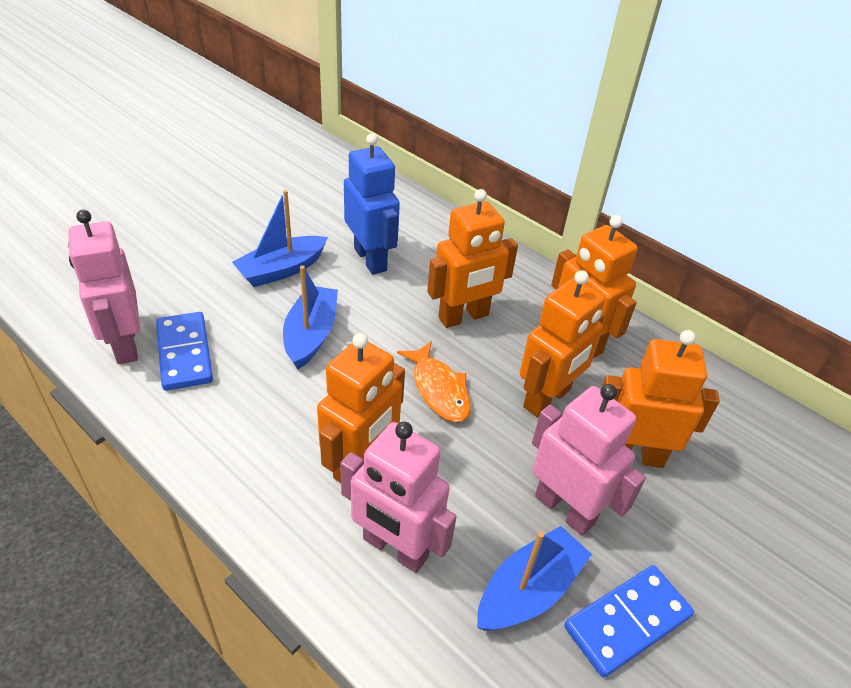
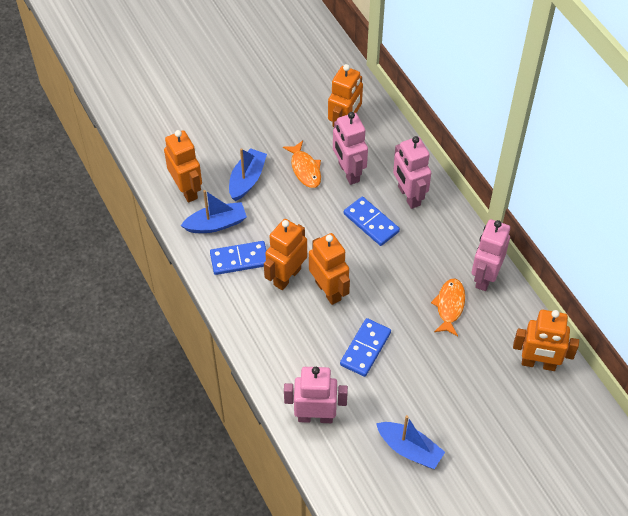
blue domino: [156,312,213,391] [564,565,694,678] = 2 -> [210,241,267,275] [340,318,391,377] [344,196,400,246] = 3
blue robot: [344,133,400,275] = 1 -> none = 0
orange fish: [397,341,471,422] = 1 -> [283,140,321,188] [431,279,465,336] = 2
pink robot: [68,210,140,364] [340,422,457,573] [532,384,646,536] = 3 -> [284,367,348,423] [333,112,368,185] [393,136,431,209] [472,219,510,291] = 4

